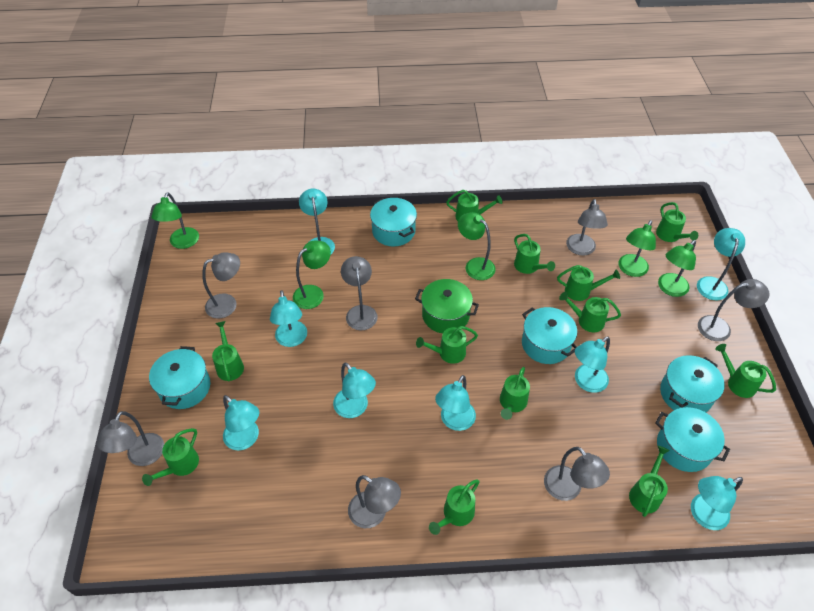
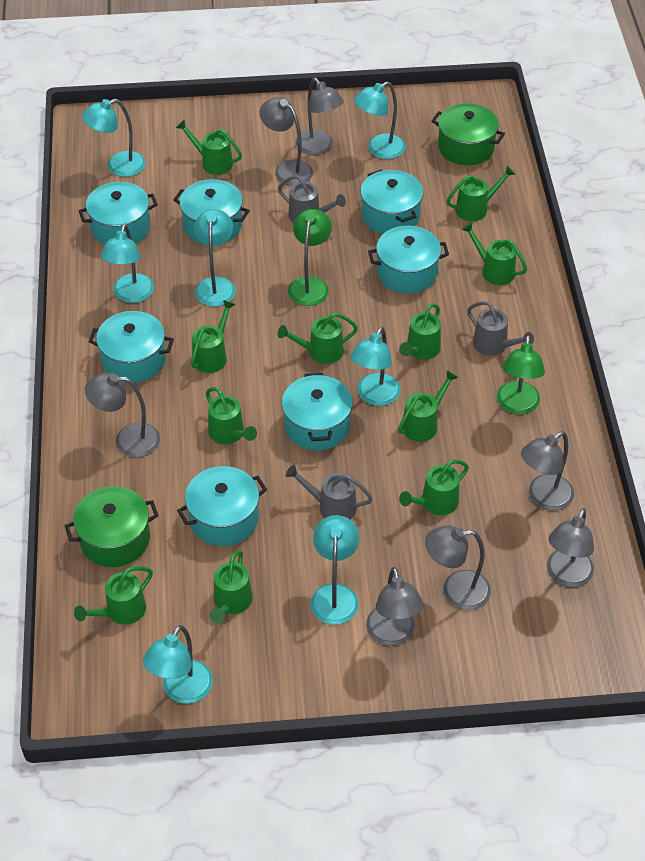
green lamp: [151,192,199,249] [293,240,331,309] [458,212,495,280] [618,220,656,277] [658,240,696,297] = 5 -> [288,209,332,306] [497,335,545,414] = 2
green pot: [415,279,479,333] = 1 -> [65,486,159,567] [432,103,505,165] = 2
green watering can: [142,428,199,486] [212,321,244,381] [416,326,478,364] [429,479,479,535] [446,190,503,221] [500,367,530,420] [514,234,555,274] [557,265,620,301] [559,292,621,332] [629,446,670,517] [656,202,698,242] [715,344,776,398] = 12 -> [74,566,153,625] [176,119,242,175] [191,300,236,373] [206,387,257,444] [209,550,253,623] [278,313,358,364] [398,370,458,442] [399,303,441,360] [399,459,469,515] [446,166,516,221] [461,222,527,285] = 11
grey watering can: none = 0 -> [278,175,346,223] [285,465,373,519] [467,301,534,356] = 3
turquoise lamp: [223,395,259,450] [270,290,307,347] [299,189,335,254] [333,362,376,418] [435,375,476,431] [575,337,610,393] [691,476,743,530] [697,228,745,300] = 8 -> [82,99,146,177] [101,225,154,303] [143,625,213,704] [194,209,236,307] [311,515,359,625] [350,327,401,406] [354,82,405,159] = 7
turquoise pot: [149,346,210,409] [370,198,417,247] [522,307,577,364] [655,407,730,472] [660,355,725,412] = 5 -> [78,182,158,245] [89,311,174,383] [173,179,250,244] [177,466,267,546] [282,373,353,450] [360,169,423,234] [368,226,449,294] = 7

